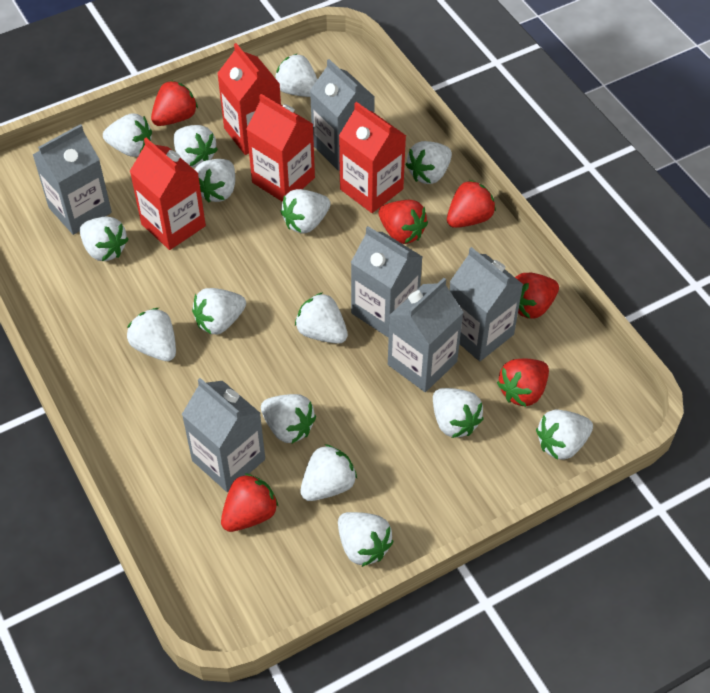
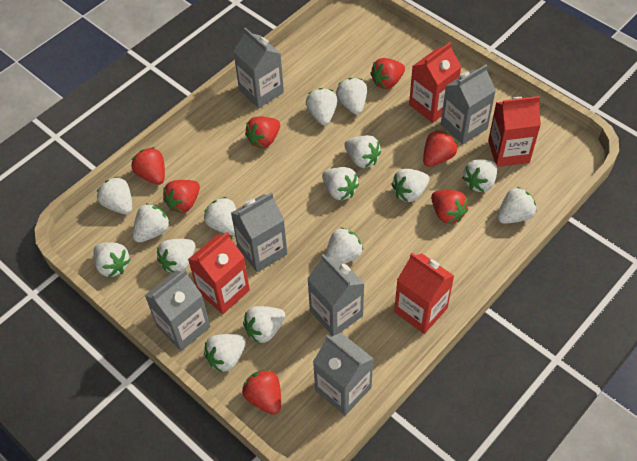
red strawberry: [151,80,198,126] [221,473,278,532] [378,200,428,244] [447,180,496,228] [497,359,549,407] [515,273,559,319] = 6 -> [131,147,165,185] [163,180,200,213] [242,369,281,415] [245,116,280,148] [370,58,405,89] [423,130,457,167] [431,190,468,224] = 7

